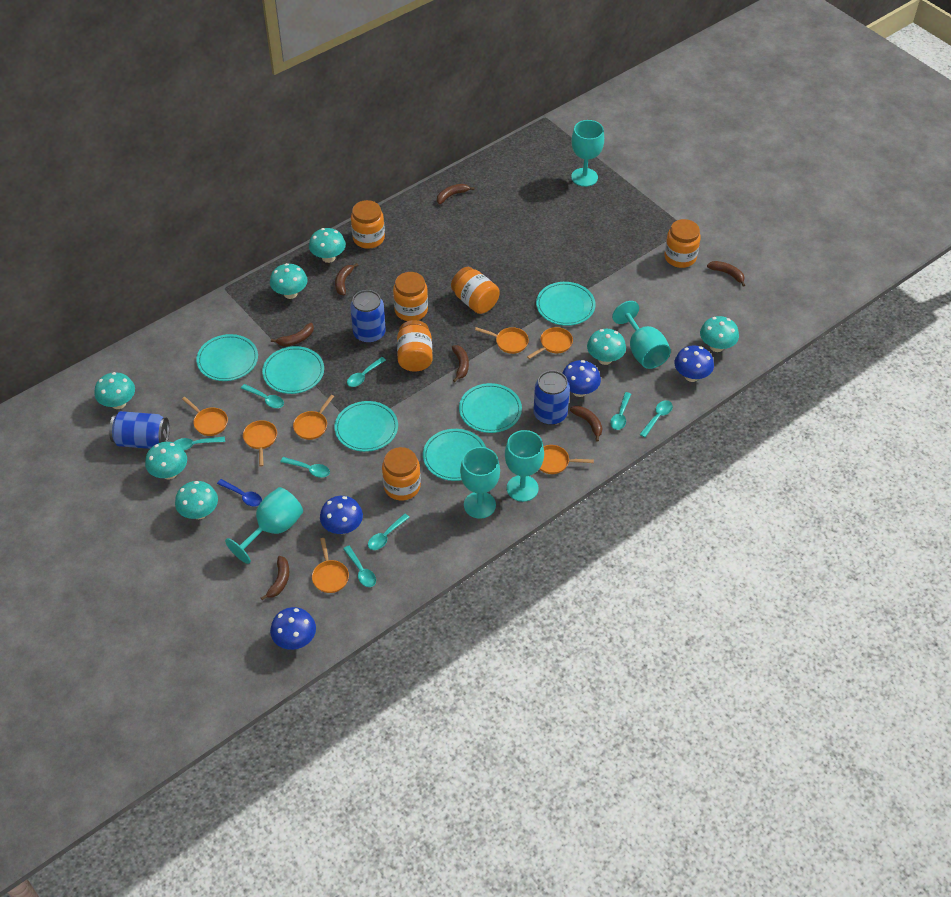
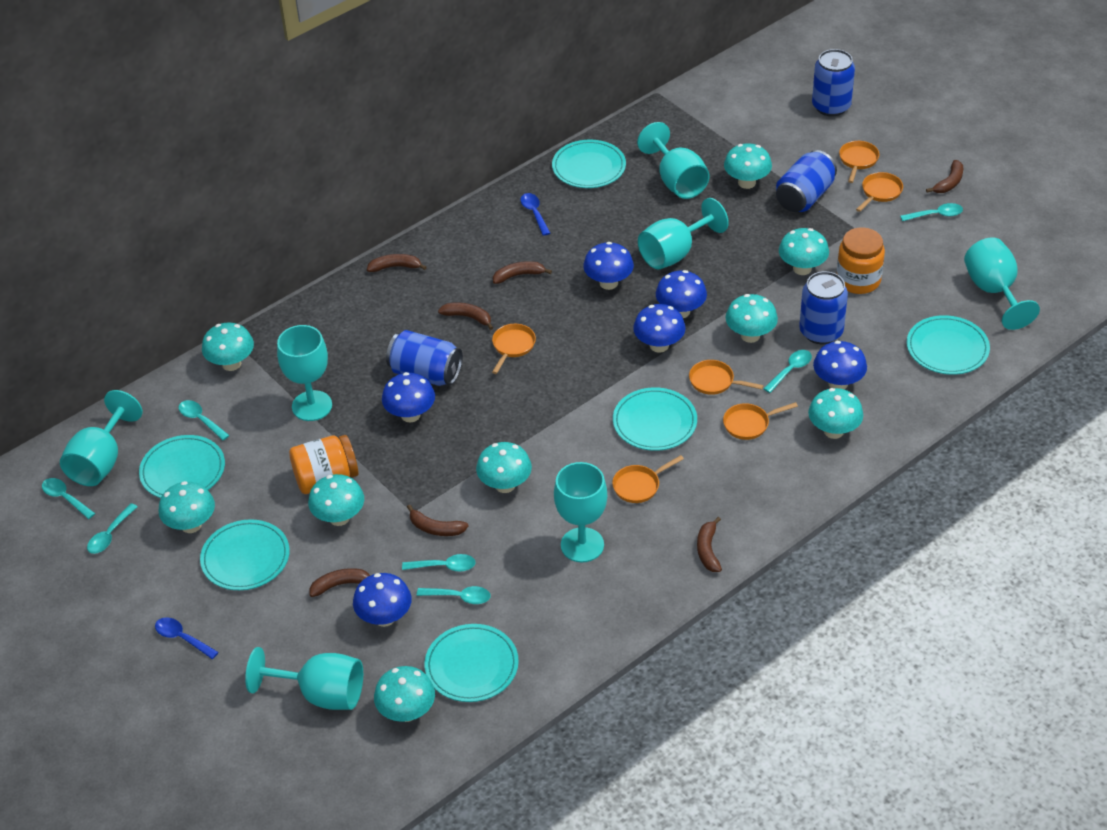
blue can: [109,411,170,449] [350,290,386,343] [533,370,570,425] = 3 -> [386,330,463,386] [776,150,837,212] [799,271,848,344] [812,49,855,117] = 4
blue mushroom: [270,607,316,650] [320,496,363,534] [562,360,601,397] [674,345,714,382] = 4 -> [353,573,412,627] [382,372,435,422] [583,242,634,290] [633,304,686,353] [656,270,707,318] [813,341,867,389] = 6
blue spoon: [217,479,262,507] = 1 -> [155,617,219,659] [520,193,550,236] = 2
orange jar: [351,200,385,249] [382,447,421,500] [393,272,428,321] [397,320,433,372] [451,267,500,314] [665,219,701,268] = 6 -> [289,435,359,494] [837,227,885,294] = 2
orange pan: [182,397,228,436] [243,420,277,466] [293,395,334,440] [312,538,349,593] [475,327,529,354] [527,327,573,359] [540,445,594,474] = 7 -> [492,324,536,374] [612,455,684,503] [689,360,764,395] [723,402,798,440] [839,141,879,183] [856,172,903,212] = 6
turquoise goblet: [225,487,303,564] [460,447,500,519] [505,430,544,502] [571,120,604,187] [612,301,671,369] = 5 -> [60,390,143,486] [245,647,363,710] [277,325,332,421] [554,462,607,562] [637,122,710,199] [638,198,729,269] [964,237,1040,330] = 7
turquoise mushroom: [94,372,135,409] [145,442,187,480] [175,481,218,519] [270,263,308,299] [309,228,346,263] [587,329,626,365] [700,316,739,352] = 7 -> [158,481,215,533] [202,322,254,371] [308,474,364,526] [374,666,435,722] [476,442,532,493] [724,143,772,189] [726,294,778,343] [779,228,829,275] [808,388,863,439] = 9
turquoise spoon: [173,436,225,450] [241,384,284,408] [280,457,330,478] [343,546,376,587] [347,357,386,387] [368,514,410,550] [610,392,631,430] [640,400,673,437] = 8 -> [42,478,95,519] [87,503,138,554] [179,400,230,440] [402,554,476,572] [417,586,491,604] [763,350,812,393] [900,203,963,221] = 7

